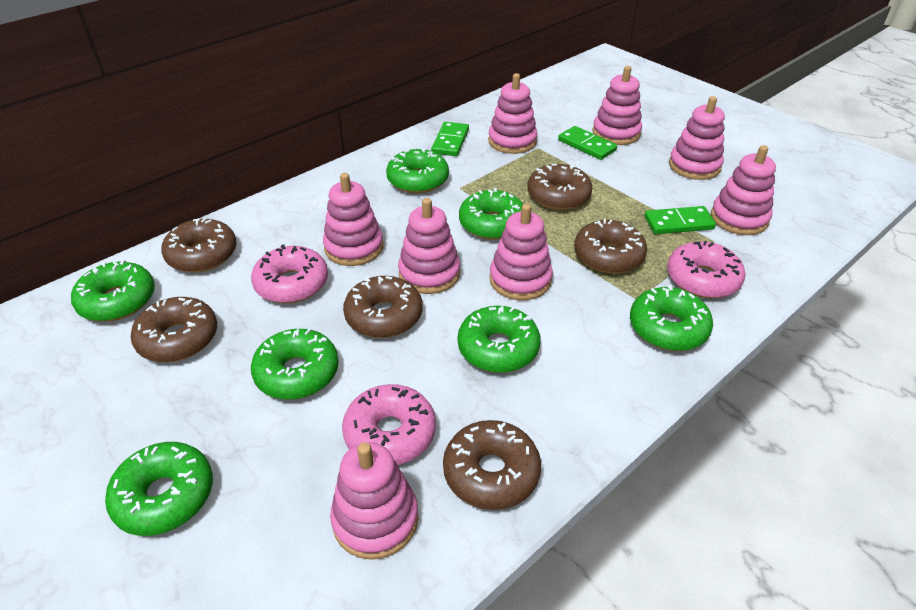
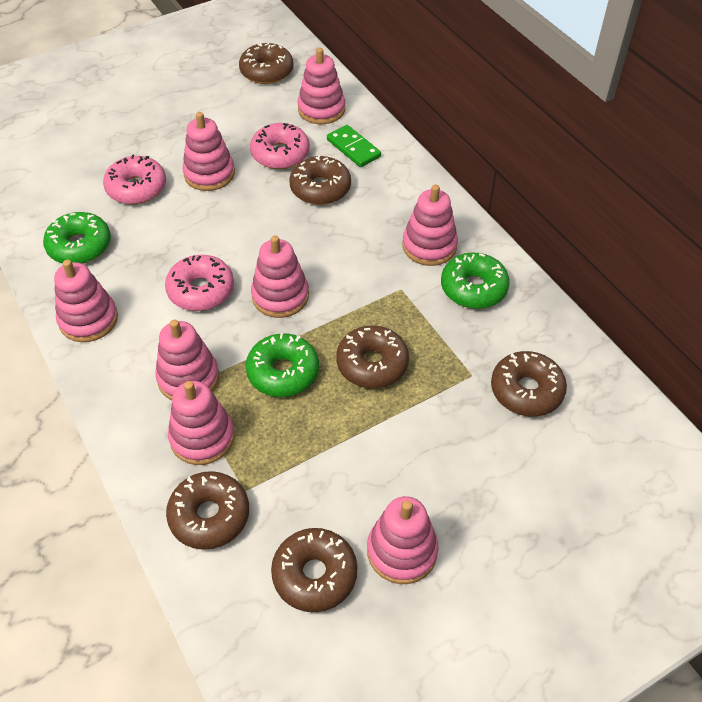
green domino: [431,122,469,156] [558,126,617,160] [645,206,716,234] = 3 -> [327,125,381,167] = 1
green donut: [71,260,155,321] [105,442,213,536] [251,329,339,400] [386,148,449,193] [458,306,541,373] [459,188,523,240] [630,285,713,351] = 7 -> [43,212,111,264] [246,333,319,397] [441,252,510,309] = 3

